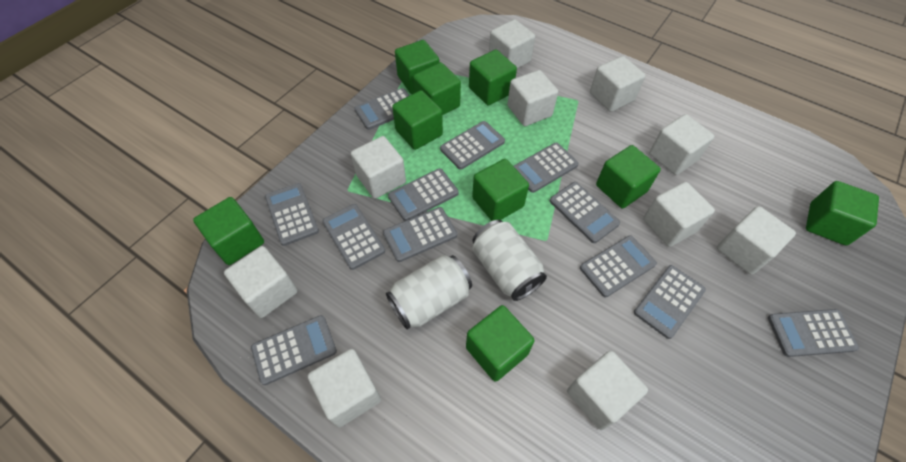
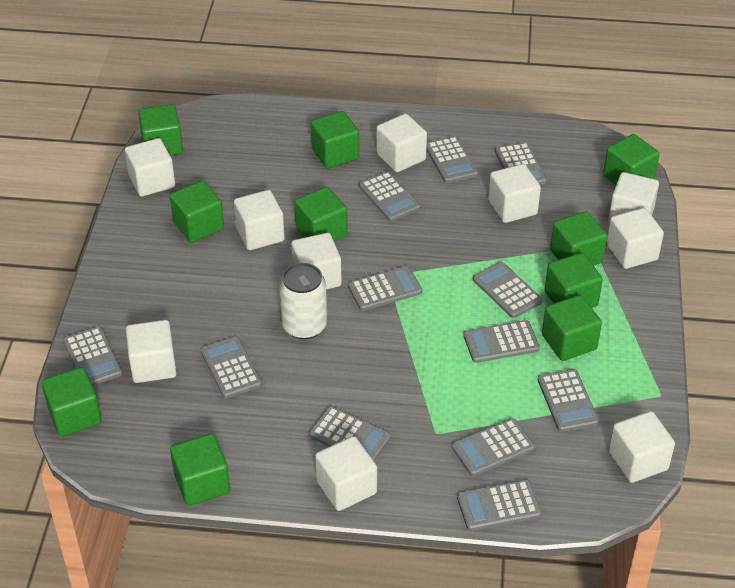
green cube: [193,197,264,265] [392,90,443,150] [395,40,440,94] [413,62,461,115] [466,305,535,382] [469,50,517,106] [472,159,529,221] [596,145,661,209] [806,181,879,246] = 9 -> [41,367,102,437] [138,104,183,156] [170,181,224,243] [170,433,230,506] [294,187,348,241] [311,111,359,169] [542,295,602,361] [545,253,603,308] [550,211,607,266] [603,134,659,185] = 10
white can: [386,255,472,330] [472,220,547,301] = 2 -> [279,263,327,339] = 1

